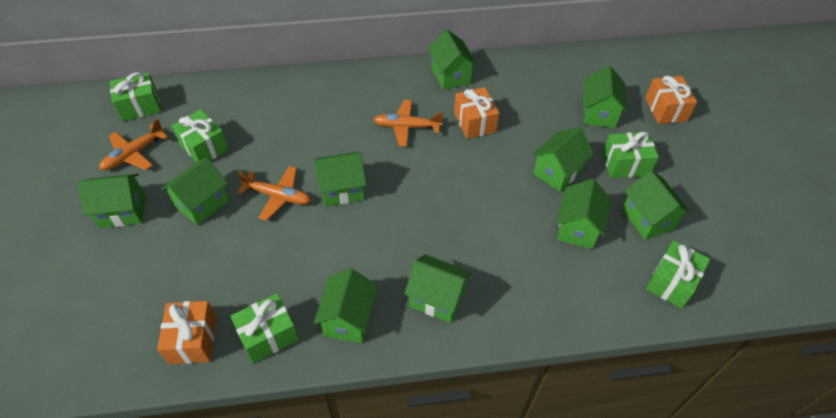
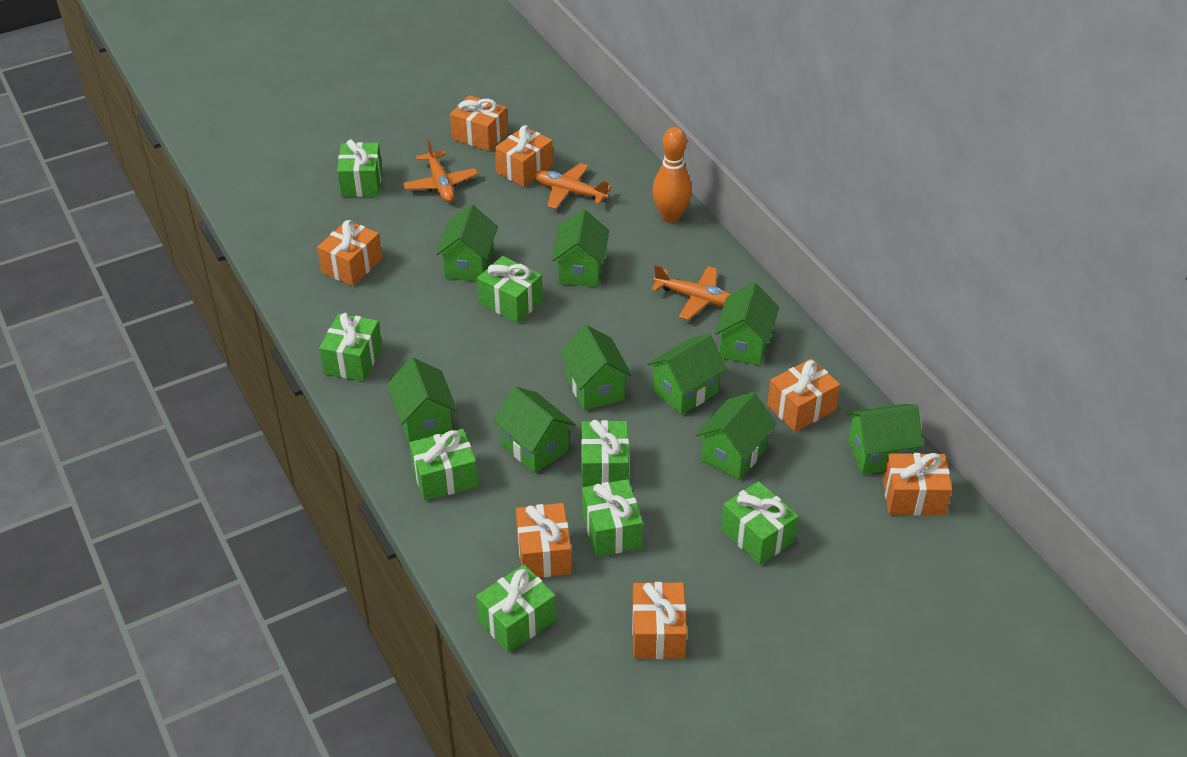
green gift: [110,72,161,121] [171,109,229,162] [231,293,299,363] [602,132,659,178] [646,240,710,308] = 5 -> [319,313,382,382] [337,139,382,197] [409,429,478,501] [476,564,556,653] [477,256,543,323] [581,420,629,488] [582,479,643,557] [721,481,799,565] = 8
green house: [77,174,145,228] [161,157,229,225] [314,152,366,206] [314,268,378,343] [404,254,472,323] [428,30,477,90] [532,127,594,192] [557,179,611,249] [583,66,628,128] [622,170,691,240] = 10 -> [387,358,457,443] [436,204,498,282] [493,386,575,473] [552,209,609,287] [560,325,632,411] [647,334,727,415] [696,392,777,480] [715,283,779,366] [847,404,923,475] = 9
orange bowling pin: none = 0 -> [652,127,692,223] = 1
orange gift: [157,301,216,364] [454,87,499,139] [645,76,697,124] = 3 -> [317,220,382,286] [450,95,508,151] [495,125,553,187] [516,503,572,578] [632,582,687,659] [767,359,840,432] [883,453,952,516] = 7

